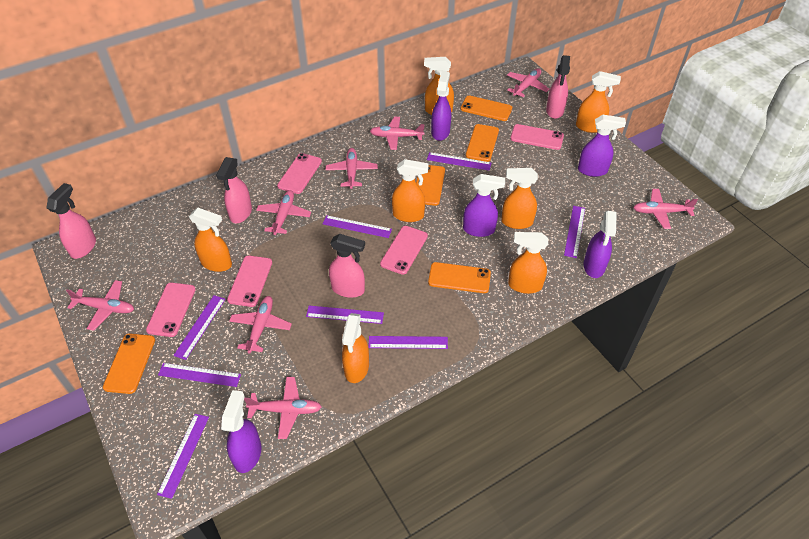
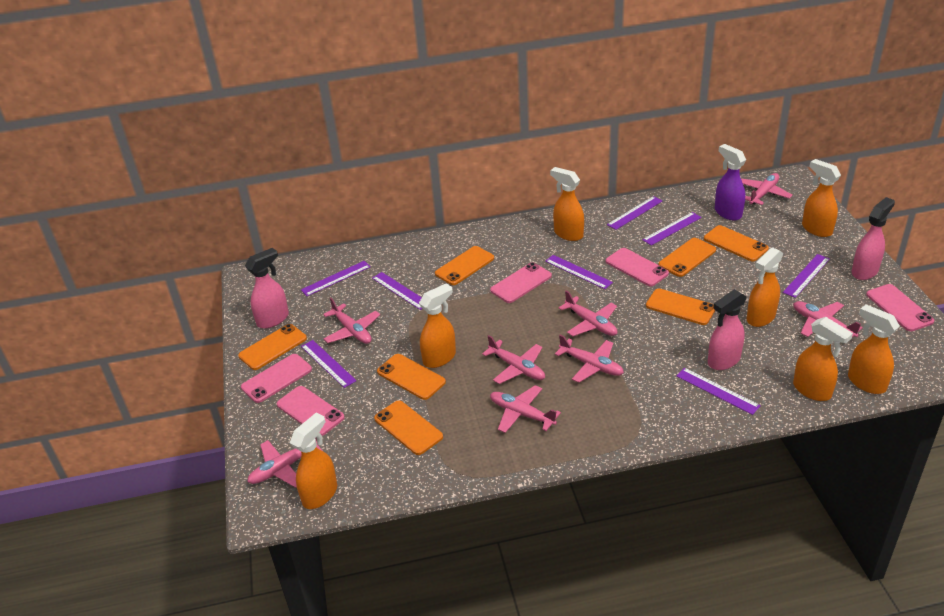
orange phone: [103,334,155,394] [416,165,445,206] [428,262,491,293] [461,96,512,121] [466,124,499,162] = 5 -> [238,324,307,370] [374,400,443,455] [377,354,446,400] [435,246,494,285] [646,288,715,325] [658,238,716,277] [704,225,769,261] = 7
pink spray bottle: [47,183,96,259] [216,157,252,223] [329,234,365,298] [546,55,570,119] = 4 -> [245,248,289,328] [708,289,747,370] [852,197,895,280] = 3
purple spray bottle: [221,390,261,473] [431,71,451,141] [463,174,505,237] [578,115,626,177] [584,211,617,278] = 5 -> [715,144,746,220] = 1

